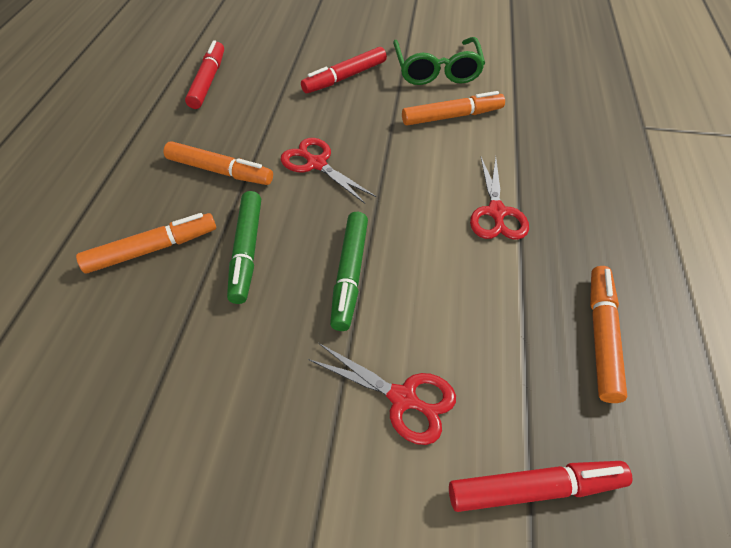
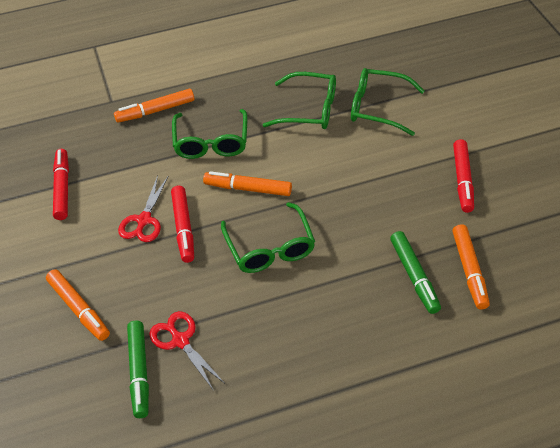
green glasses: [393,37,485,85] = 1 -> [172,109,247,159] [221,202,315,273] [263,72,336,129] [351,68,425,136] = 4
red scissors: [281,138,376,204] [308,343,456,445] [470,157,529,240] = 3 -> [118,176,168,242] [149,311,224,391] = 2

